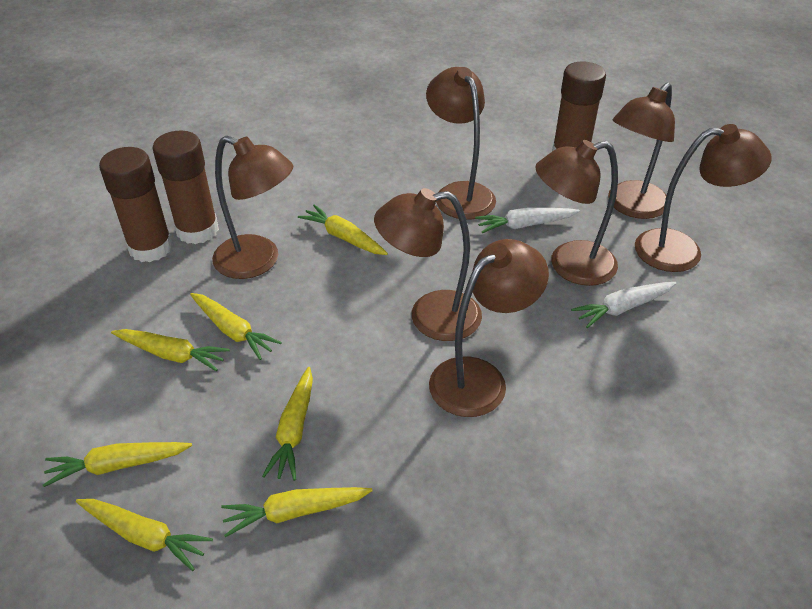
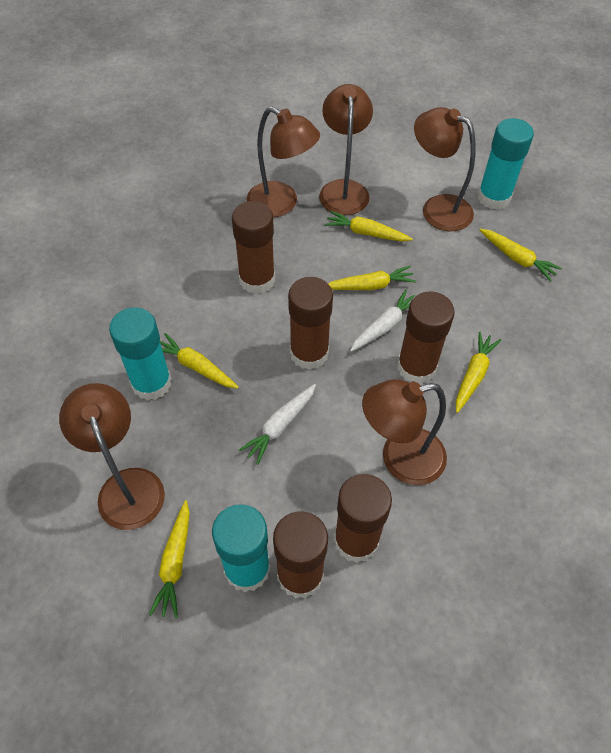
brown glue stick: [99,147,173,262] [153,131,219,244] [552,61,606,151] = 3 -> [232,201,275,294] [273,511,328,598] [288,277,333,370] [334,474,392,563] [397,291,455,384] = 5
brown lamp: [212,136,293,279] [374,188,482,341] [426,67,496,220] [429,239,549,417] [535,140,618,286] [608,83,675,219] [635,124,772,272] = 7 -> [59,383,165,530] [247,107,320,217] [319,84,373,215] [362,379,447,485] [414,107,476,231] = 5
turquoise glue stick: none = 0 -> [109,307,172,401] [212,504,270,592] [478,118,534,210] = 3
yellow carrot: [43,442,192,487] [76,499,213,571] [111,329,230,371] [190,293,282,360] [221,487,373,537] [262,367,313,481] [298,205,388,255] = 7 -> [149,500,190,618] [160,333,239,389] [325,211,413,242] [328,266,416,290] [456,331,501,413] [479,229,562,281] = 6

